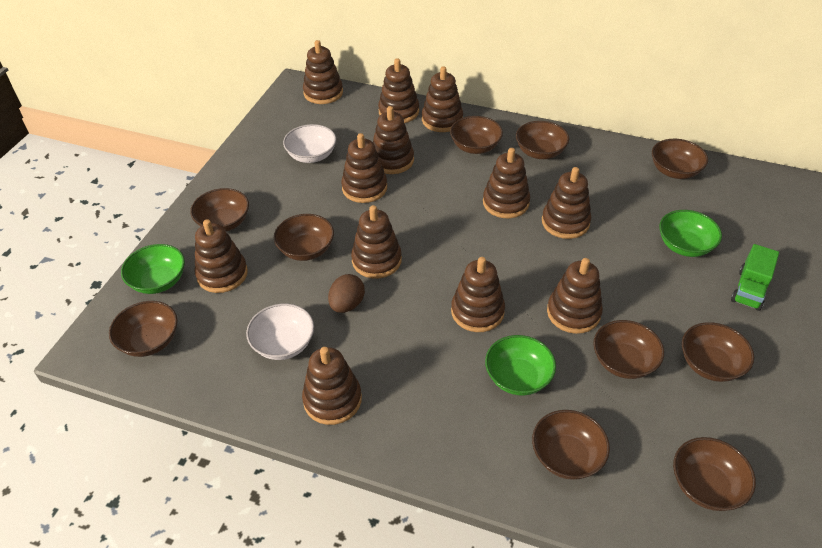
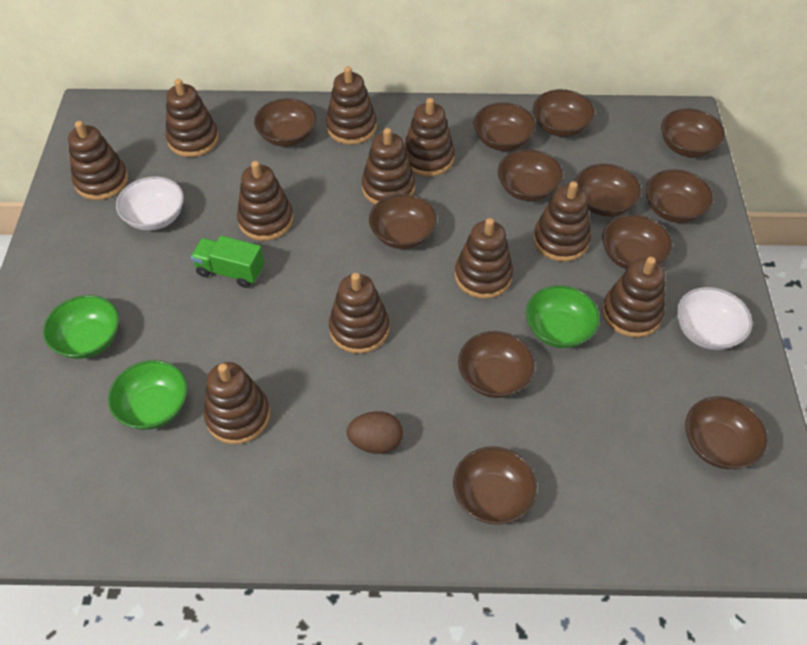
brown bowl: [109,301,178,357] [190,188,249,232] [274,214,334,261] [450,116,503,154] [516,121,569,159] [532,410,610,480] [593,320,664,379] [652,139,708,179] [673,437,756,511] [682,322,754,382] = 10 -> [254,98,317,147] [369,194,437,249] [453,446,537,525] [458,331,535,398] [474,102,536,151] [498,149,563,201] [533,89,595,137] [575,164,641,217] [602,214,672,270] [646,169,714,223] [661,109,725,157] [685,396,768,469] = 12
brown stacking toy: [194,219,248,293] [302,347,362,425] [303,40,343,104] [341,133,387,203] [351,205,402,279] [373,106,414,174] [378,58,419,123] [422,66,463,132] [451,257,505,332] [483,148,530,218] [542,167,591,239] [547,258,603,334] = 12 -> [68,121,128,200] [166,79,219,157] [204,362,270,444] [237,161,293,241] [326,66,377,145] [329,273,389,354] [362,128,415,204] [404,98,455,177] [455,218,513,299] [533,181,591,262] [602,257,665,338] = 11

